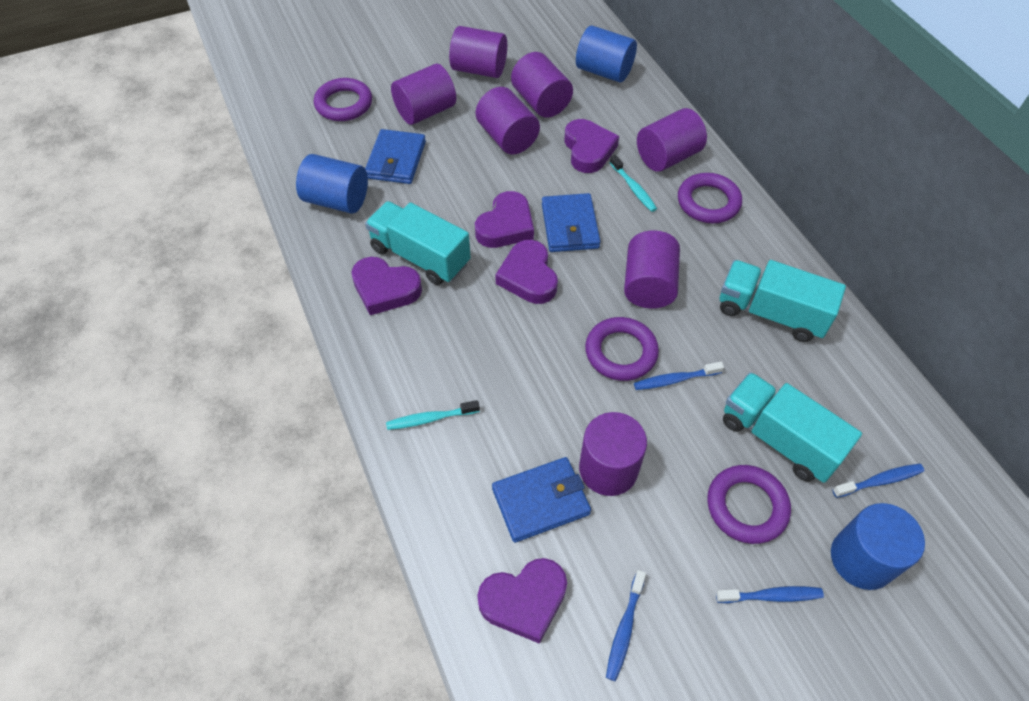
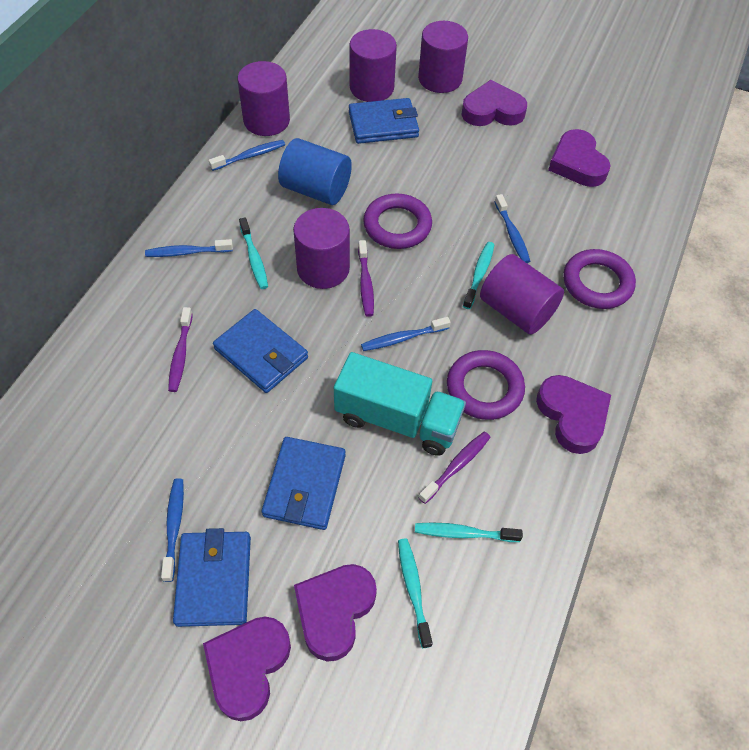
blue cylinder: [296,154,368,214] [576,26,637,82] [831,503,925,590] = 3 -> [278,138,352,205] = 1
blue toothbrush: [606,570,646,681] [634,362,724,390] [716,586,824,603] [832,464,924,498] = 4 -> [145,239,233,257] [161,478,184,582] [209,140,285,171] [361,317,451,351] [495,194,530,263] = 5
blue wallet: [365,129,426,184] [492,457,591,543] [542,193,601,252] = 3 -> [173,528,251,627] [213,309,308,393] [262,437,346,530] [349,98,419,144] = 4
purple cylinder: [391,64,456,125] [449,26,507,78] [476,87,540,154] [511,52,573,118] [579,412,647,496] [624,230,680,308] [637,108,707,172] = 7 -> [237,61,290,136] [293,208,350,289] [349,29,397,102] [418,21,468,93] [480,254,564,334] = 5
purple ring: [314,78,372,121] [585,317,659,381] [678,173,742,223] [707,465,791,544] = 4 -> [363,193,432,249] [447,350,525,420] [563,249,636,309] = 3
purple toothbrush: none = 0 -> [168,307,193,392] [358,240,374,317] [418,431,491,504] = 3
turquoise toothbrush: [386,400,480,430] [610,155,657,212] = 2 -> [239,217,268,289] [398,539,433,648] [415,522,523,542] [463,242,494,309] = 4
turquoise truck: [365,201,471,285] [720,260,846,342] [723,372,862,483] = 3 -> [334,352,466,456] = 1

